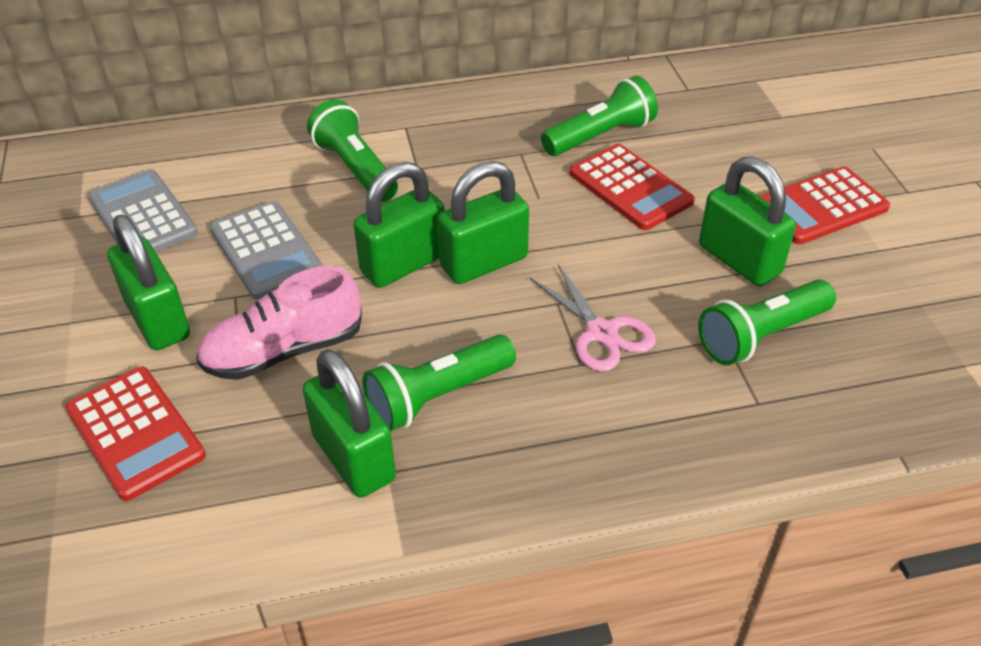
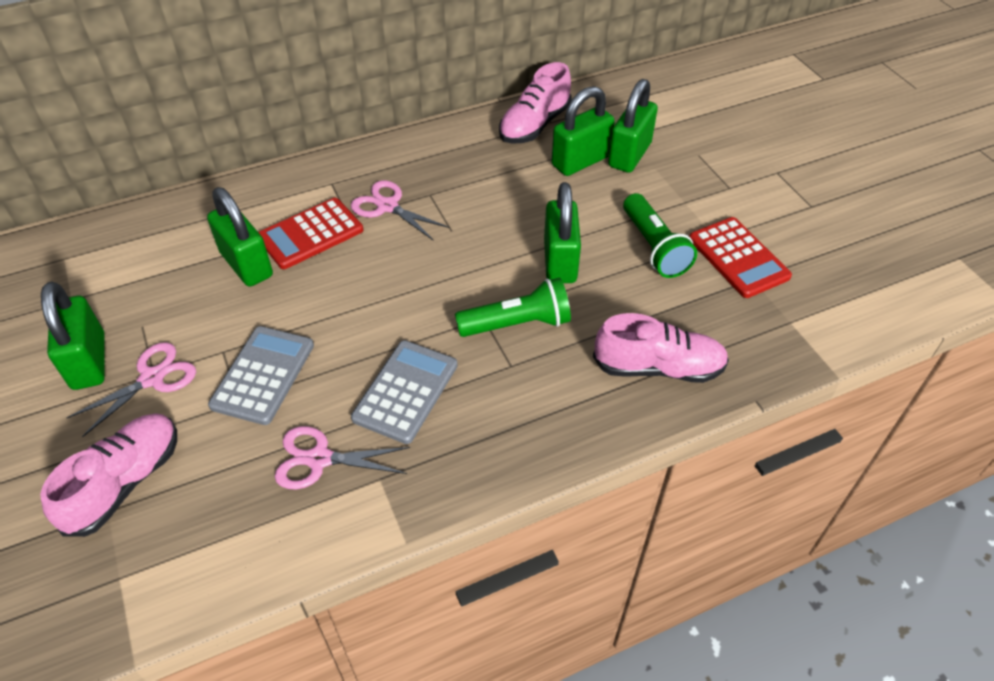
green flashlight: [307,99,398,202] [362,334,516,431] [541,76,658,156] [698,279,836,365] = 4 -> [455,278,571,337] [623,193,697,278] = 2
pink scissors: [530,264,656,371] = 1 -> [67,342,196,437] [275,426,410,490] [351,180,450,241] = 3
pink shoe: [196,266,362,380] = 1 -> [40,413,177,537] [499,62,572,144] [593,313,729,383] = 3
red calculator: [65,367,206,501] [570,144,695,230] [759,166,890,244] = 3 -> [258,198,363,269] [689,217,792,298] = 2

